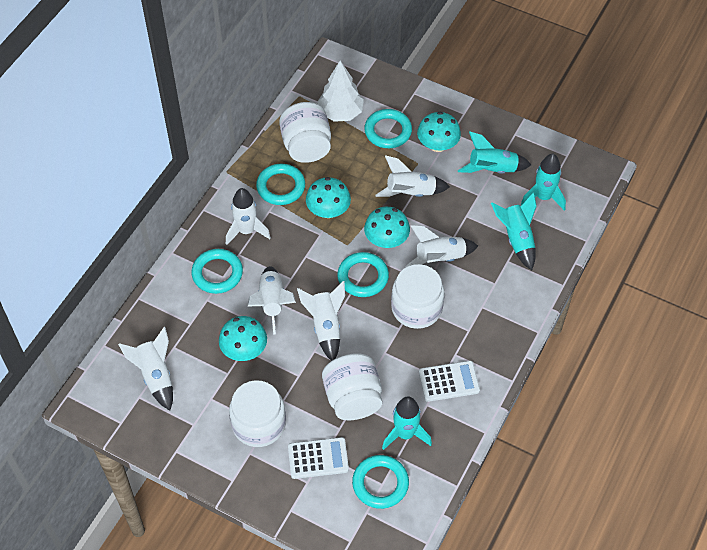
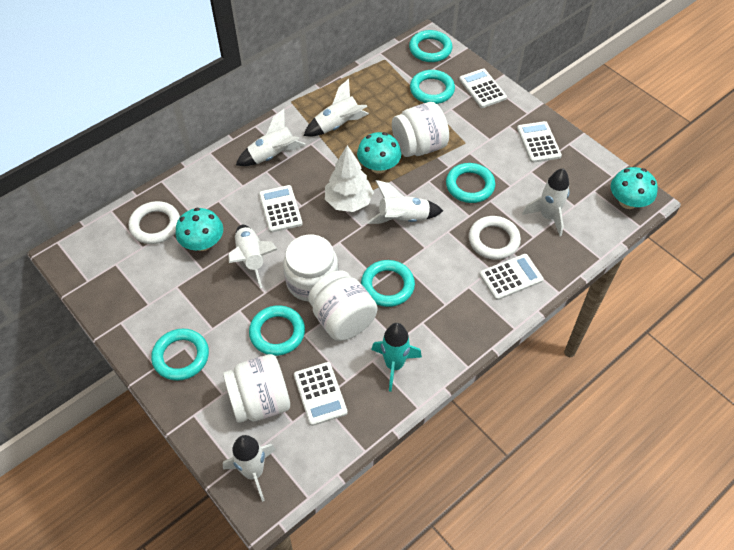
turquoise mushroom: [219,316,267,361] [306,177,351,218] [364,207,410,248] [417,112,461,152] = 4 -> [176,208,223,251] [357,132,401,173] [611,167,658,209] = 3
turquoise ring: [191,249,243,294] [256,164,305,205] [337,252,389,297] [352,455,409,509] [364,109,412,148] = 5 -> [151,328,209,381] [249,305,305,356] [361,260,415,307] [409,30,452,62] [410,70,455,104] [446,163,495,203] = 6
turquoise rocket: [382,396,432,450] [458,131,531,174] [491,192,537,270] [521,154,566,210] = 4 -> [371,323,422,392] = 1
white calculator: [288,437,349,479] [419,361,480,402] = 2 -> [259,185,303,233] [294,362,348,426] [459,68,507,108] [479,254,544,300] [517,121,562,163] = 5
white ring: none = 0 -> [129,201,180,244] [469,216,521,260] = 2

